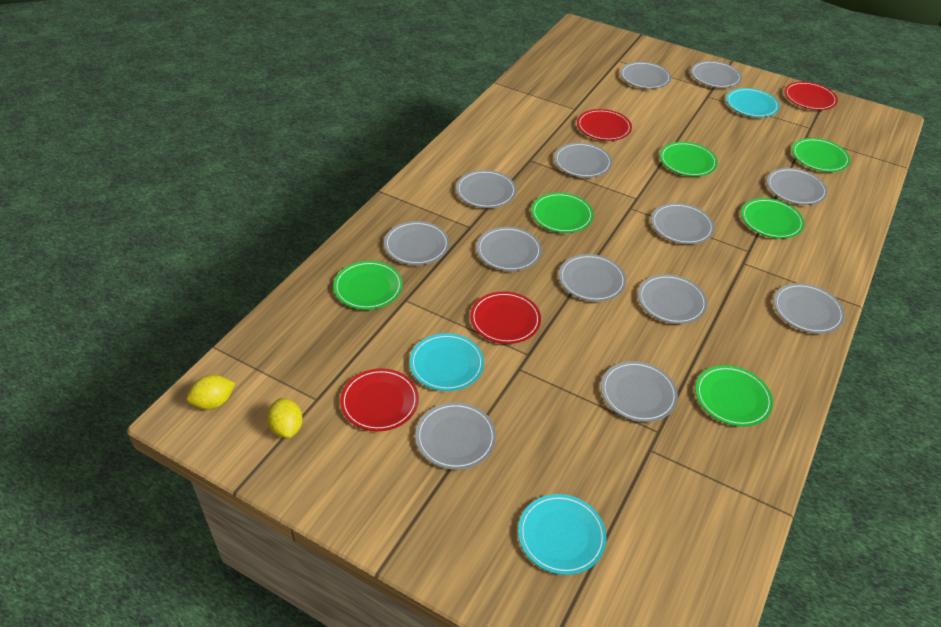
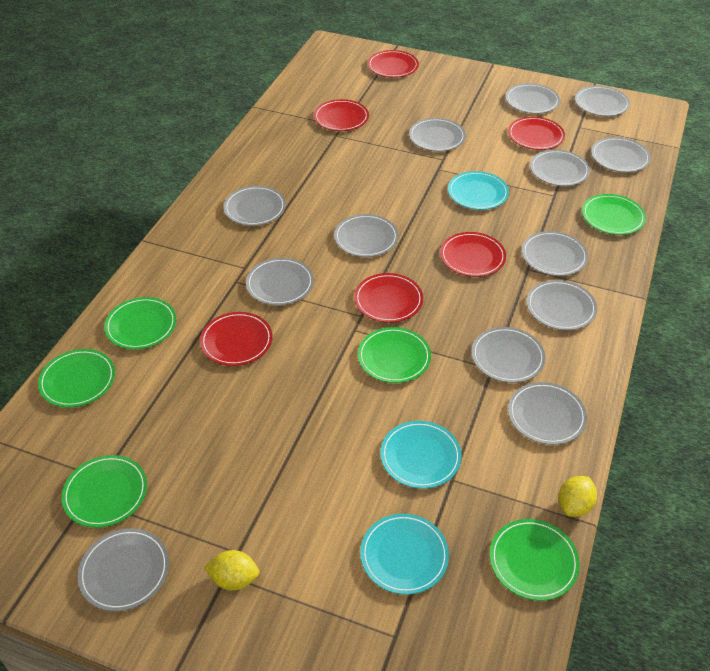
red plate: [340,368,419,431] [470,291,541,344] [577,109,632,141] [784,81,838,110] = 4 -> [200,312,272,366] [314,99,369,131] [354,273,423,323] [368,50,419,78] [440,232,506,277] [508,117,565,150] = 6

